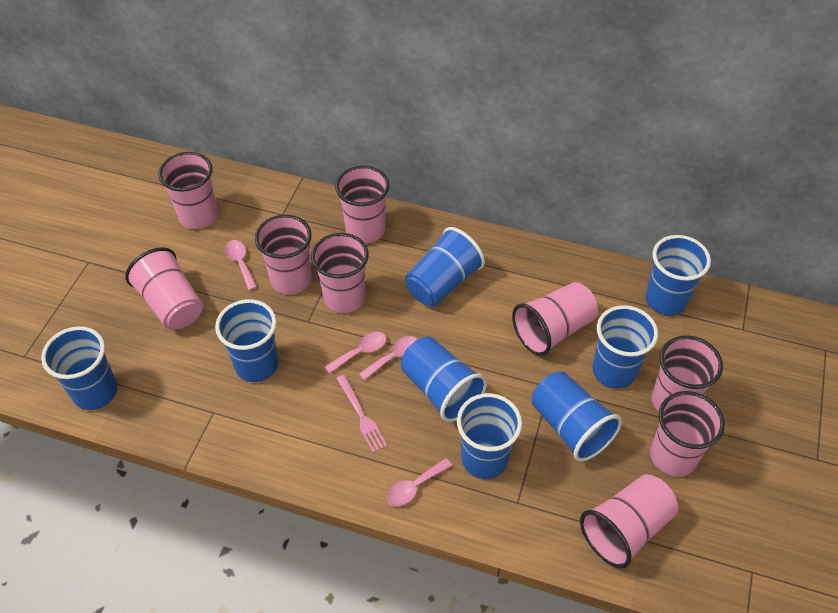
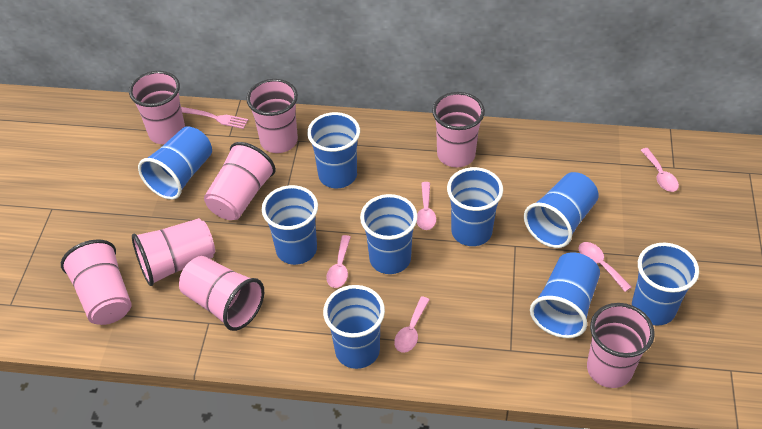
blue cup: [41,326,117,410] [215,299,279,382] [401,336,487,422] [405,227,485,307] [457,393,522,479] [532,372,622,462] [592,305,658,389] [645,235,711,315] = 8 -> [138,126,212,200] [262,185,318,265] [307,112,360,188] [323,285,385,369] [360,194,418,274] [447,167,503,246] [524,172,599,248] [530,253,600,338] [632,243,699,326] = 9
pink cup: [125,247,203,330] [158,152,218,229] [255,215,312,294] [311,233,369,313] [335,166,390,243] [512,282,598,356] [580,474,678,568] [650,391,725,477] [652,335,723,412] = 9 -> [61,239,131,325] [129,71,185,144] [132,218,215,286] [179,256,264,331] [204,142,276,220] [246,79,298,153] [432,92,485,167] [587,303,654,388] = 8
pink spoon: [225,240,257,290] [325,332,387,374] [359,336,418,381] [387,458,452,506] = 4 -> [326,235,351,288] [394,296,430,353] [417,182,436,230] [579,242,631,292] [641,148,679,192] = 5

